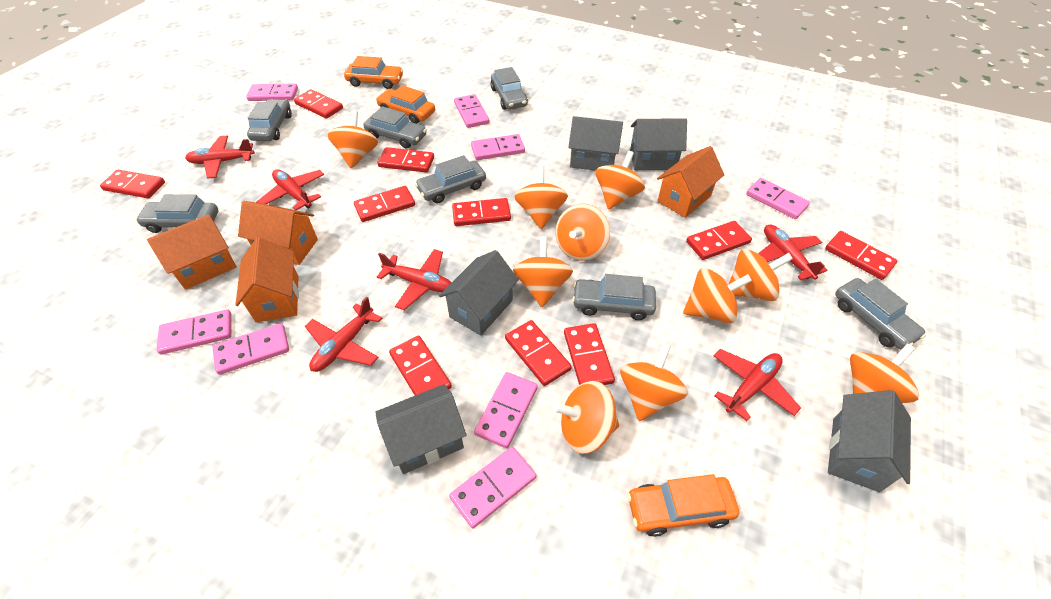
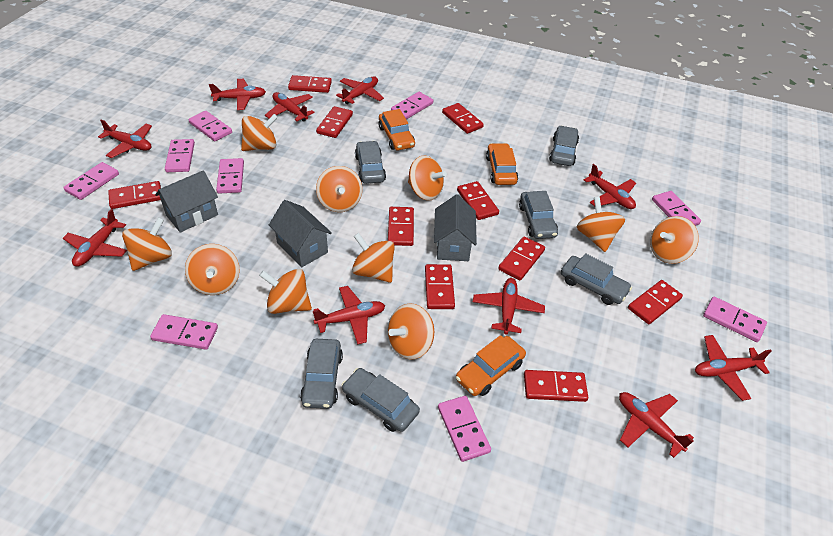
grey car: [136,194,218,233] [247,99,292,141] [363,106,427,149] [415,155,486,204] [491,67,528,110] [572,274,656,320] [835,278,926,349] = 7 -> [300,339,343,409] [342,368,420,432] [355,141,386,184] [519,191,558,239] [549,126,579,166] [561,253,632,305] = 6
grey house: [375,384,467,474] [439,250,519,336] [568,116,623,171] [630,118,687,170] [828,390,911,492] = 5 -> [155,170,218,233] [269,200,332,267] [434,195,477,261] = 3
orange house: [147,215,237,290] [235,237,299,323] [238,201,318,265] [657,146,724,218] = 4 -> none = 0
pink domino: [156,309,232,355] [212,323,289,375] [246,84,298,101] [449,447,536,528] [454,94,490,128] [471,134,525,160] [474,372,538,448] [746,178,810,219] = 8 -> [63,162,119,200] [150,314,218,350] [165,139,195,172] [188,111,232,141] [216,158,244,193] [391,92,433,119] [438,396,491,462] [652,191,701,226] [703,297,767,342] = 9
red plane: [185,136,255,179] [256,169,324,210] [305,297,382,372] [377,249,452,310] [714,349,801,421] [758,224,827,280] = 6 -> [63,209,127,267] [98,119,152,158] [209,79,266,110] [265,92,315,122] [313,286,385,345] [336,76,384,104] [473,278,545,334] [584,164,636,209] [619,392,694,458] [695,335,771,401] = 10

